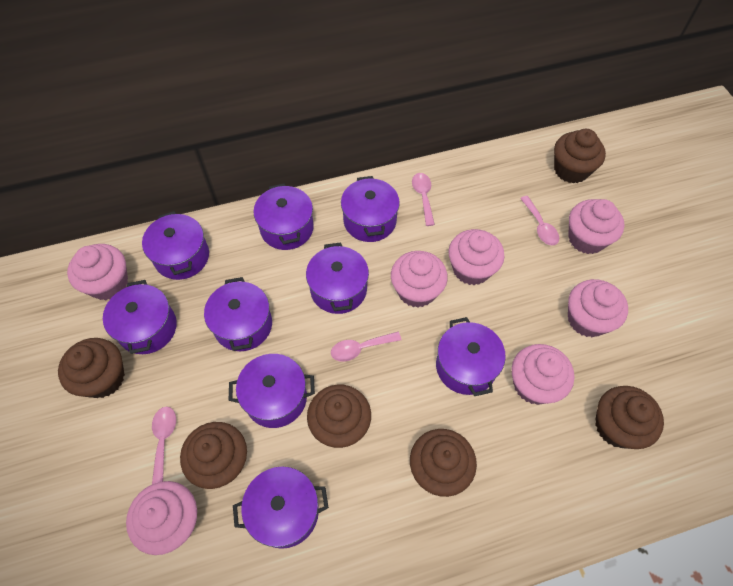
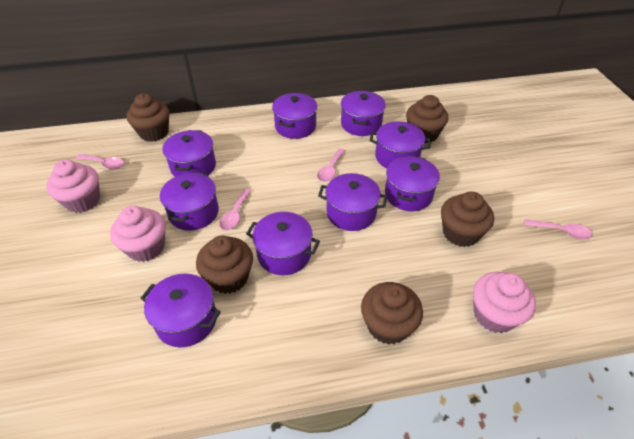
brown cupcake: [58,338,125,398] [180,422,247,489] [307,385,371,448] [410,429,477,497] [554,129,606,184] [595,386,664,449] = 6 -> [127,93,170,142] [196,236,253,294] [361,282,423,345] [406,95,448,143] [441,192,494,247] = 5
pink cupcake: [67,244,128,300] [126,481,197,555] [391,251,448,308] [448,229,504,285] [512,344,574,405] [568,199,624,254] [568,279,628,337] = 7 -> [46,159,100,213] [110,206,166,262] [473,272,536,333] = 3

